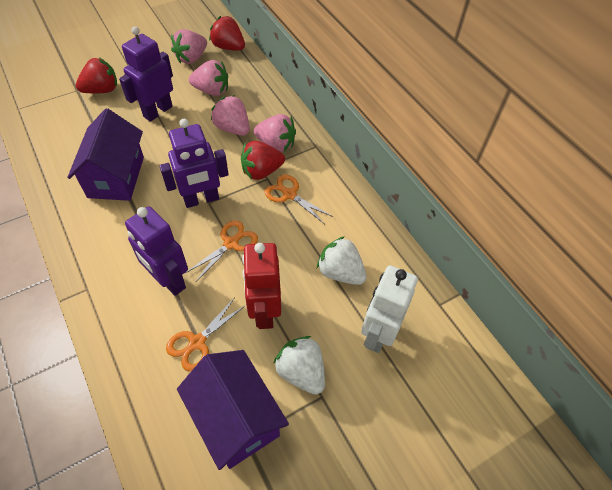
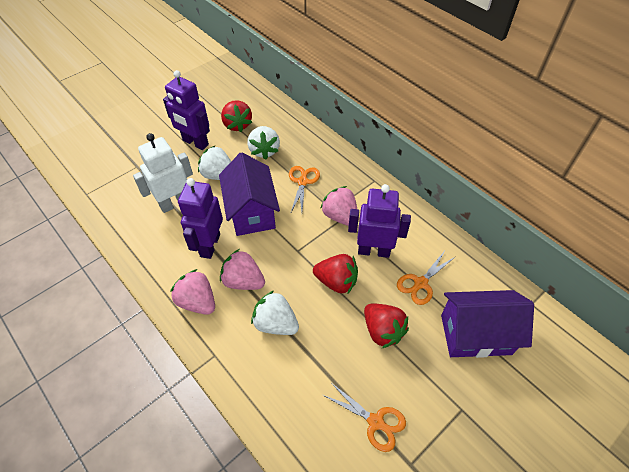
pink strawberry: [171,29,207,64] [189,60,228,96] [211,95,250,136] [254,114,296,152] = 4 -> [170,269,215,315] [220,249,265,290] [320,186,359,226] = 3
red robot: [242,243,281,329] = 1 -> none = 0
white strawberry: [273,336,325,395] [317,236,367,285] = 2 -> [198,145,231,180] [247,126,280,160] [251,291,299,335] = 3

